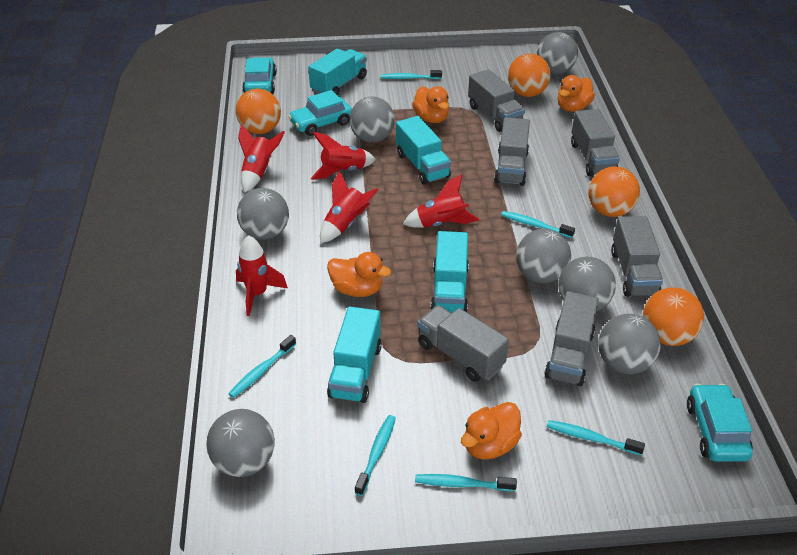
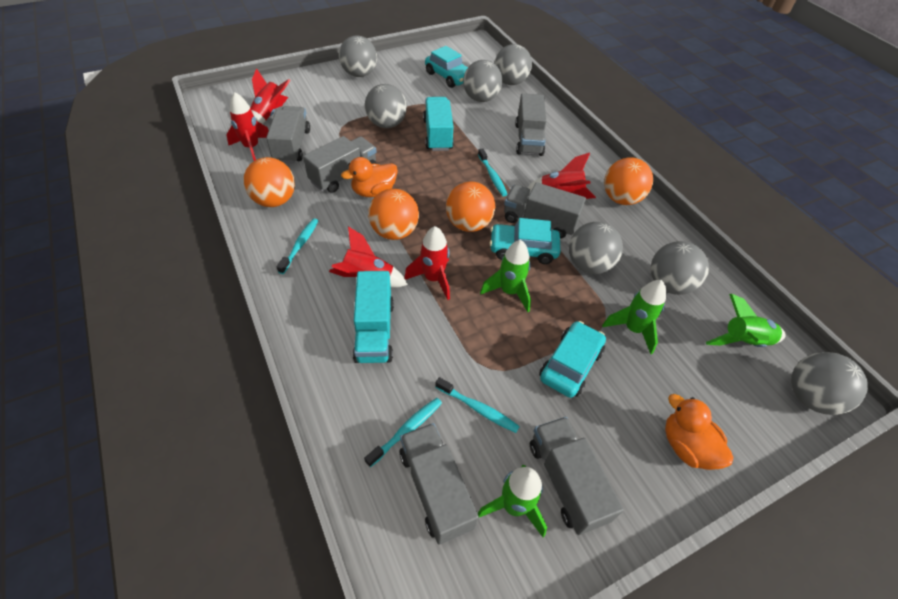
green rocket: none = 0 -> [478,465,547,537] [480,240,531,312] [602,280,666,354] [706,294,786,347] = 4
orange duck: [327,252,391,297] [412,86,449,123] [461,402,522,460] [558,75,595,112] = 4 -> [341,157,398,197] [665,394,733,470] = 2
turquoise toothbrush: [228,335,296,398] [355,415,396,496] [381,70,442,79] [415,474,517,491] [501,211,575,238] [547,420,645,455] = 6 -> [277,218,318,274] [364,398,442,467] [435,377,520,433] [478,148,508,196] = 4
turquoise truck: [308,48,367,96] [327,306,382,403] [396,116,451,185] [430,231,469,313] = 4 -> [353,271,394,363] [423,97,454,151] = 2

